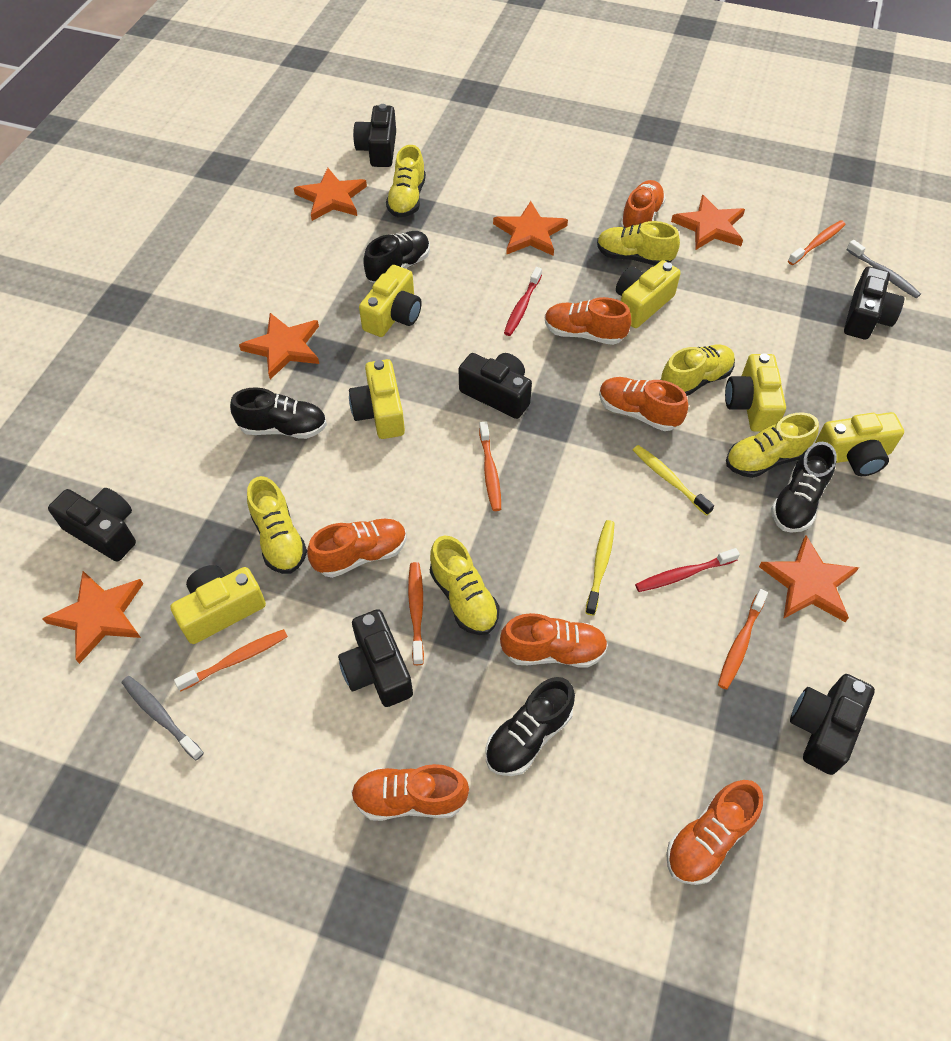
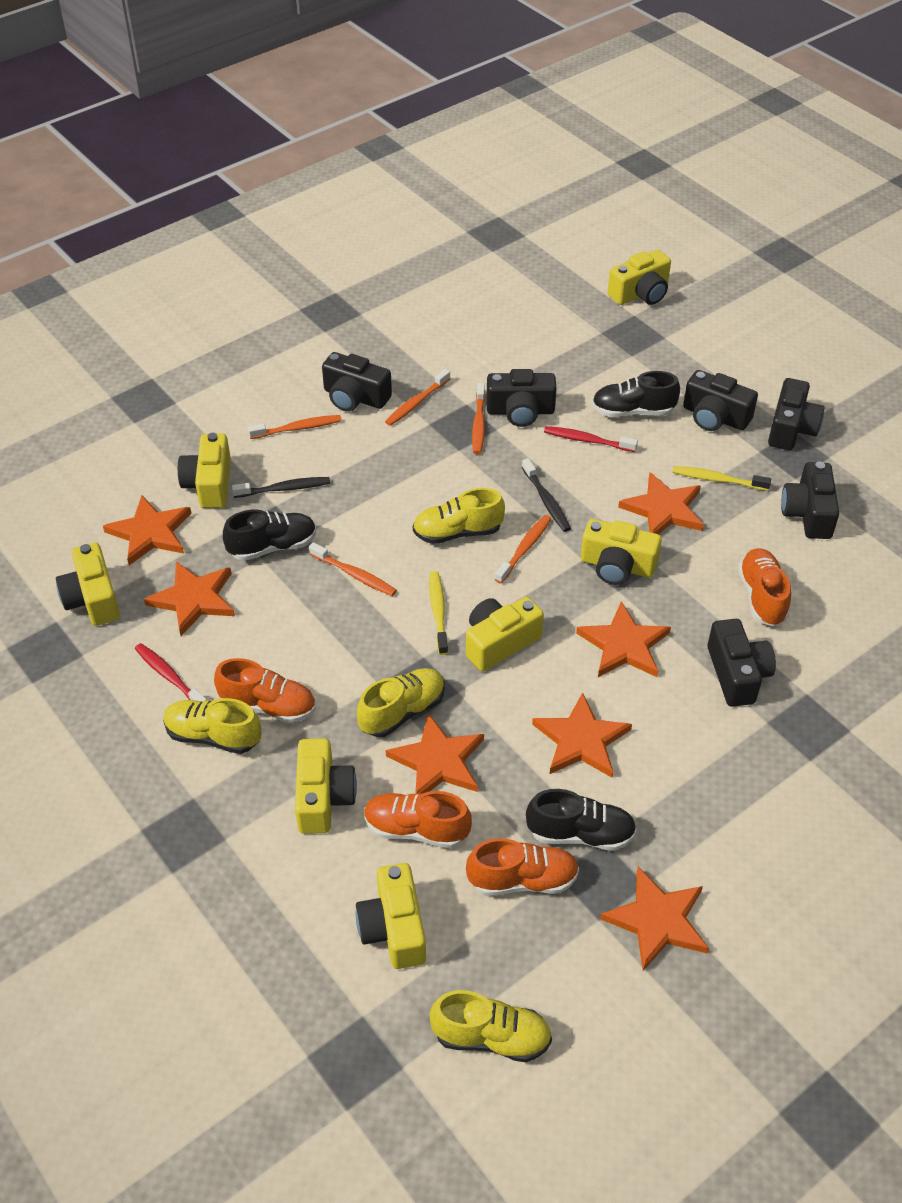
black shoe: [230,387,327,439] [363,231,430,283] [486,677,575,776] [771,442,837,533] = 4 -> [223,509,317,561] [526,789,637,851] [592,371,680,417] = 3
black toothbrush: none = 0 -> [232,477,330,498] [522,458,571,532] = 2
grey toothbrush: [122,676,204,760] [846,240,921,298] = 2 -> none = 0
orange shoe: [307,519,406,578] [351,764,469,821] [500,613,608,668] [545,297,631,345] [599,377,688,431] [620,180,666,228] [666,780,763,885] = 7 -> [214,658,316,723] [364,791,472,848] [466,838,579,896] [738,548,791,626] = 4
orange star: [42,571,143,664] [239,313,319,379] [294,168,367,221] [493,201,568,256] [671,195,745,250] [759,535,859,622] = 6 -> [103,495,192,565] [144,561,235,636] [386,713,484,794] [532,692,632,778] [576,601,671,677] [600,867,709,971] [618,472,704,534] = 7
yellow camera: [170,565,266,644] [349,359,405,439] [359,265,422,337] [616,260,681,328] [725,353,786,432] [815,412,904,476] = 6 -> [56,543,120,626] [178,433,231,508] [295,738,357,834] [356,863,426,969] [466,597,544,671] [581,519,662,585] [608,250,671,305] = 7
yellow shoe: [247,476,307,574] [386,145,426,217] [430,535,500,635] [597,221,680,265] [661,345,735,396] [726,412,819,478] = 6 -> [163,698,261,754] [357,668,445,737] [413,488,505,544] [429,990,552,1062] = 4

